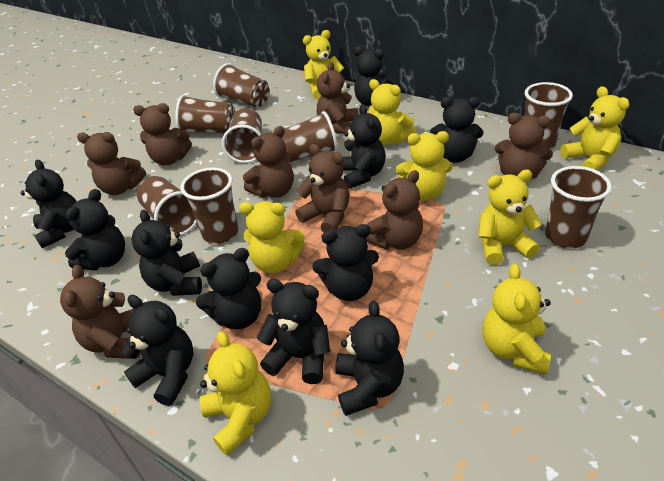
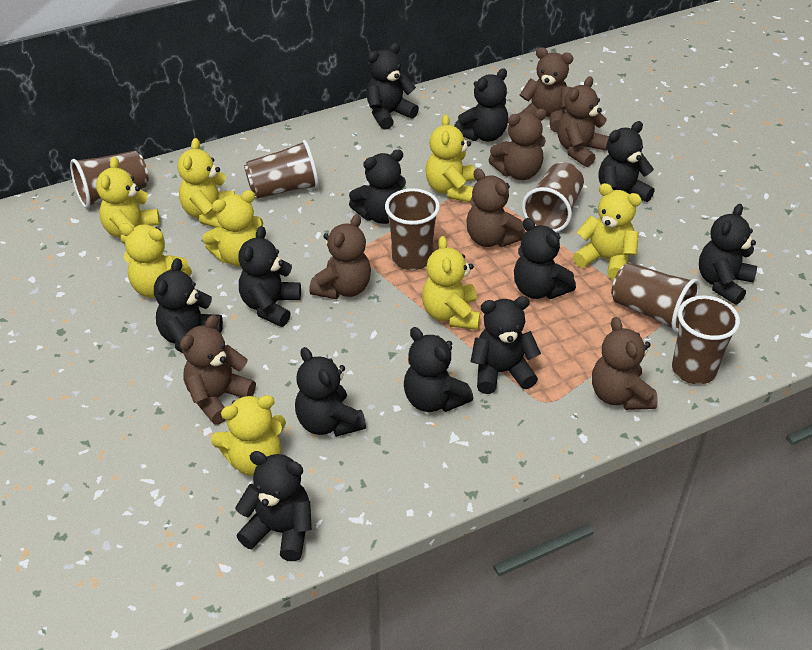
black teddy bear: [20,160,77,248] [65,189,125,271] [122,295,194,406] [131,210,202,296] [196,248,261,329] [257,279,330,384] [312,224,379,301] [335,300,404,416] [343,104,386,189] [353,46,395,107] [430,97,483,163] = 11 -> [154,258,223,353] [235,451,312,561] [238,226,301,327] [295,347,366,437] [349,149,406,224] [366,43,419,130] [404,327,473,412] [454,68,508,141] [470,296,541,394] [514,218,576,299] [599,121,654,202] [699,204,757,305] = 12
brown cup: [137,176,197,236] [175,95,235,133] [180,167,239,244] [213,63,269,108] [222,108,262,163] [282,111,338,163] [525,82,573,149] [545,166,612,249] = 8 -> [70,151,149,208] [244,140,319,199] [385,188,440,270] [522,162,584,232] [611,262,700,332] [672,296,740,385] = 6
brown teddy bear: [60,265,141,359] [77,132,146,195] [133,103,192,165] [243,126,294,198] [295,144,350,232] [316,62,358,134] [366,170,423,250] [495,113,553,180] = 8 -> [180,315,256,425] [309,214,371,299] [466,168,526,247] [489,109,547,180] [520,47,573,132] [557,76,609,167] [592,317,658,410] = 7

